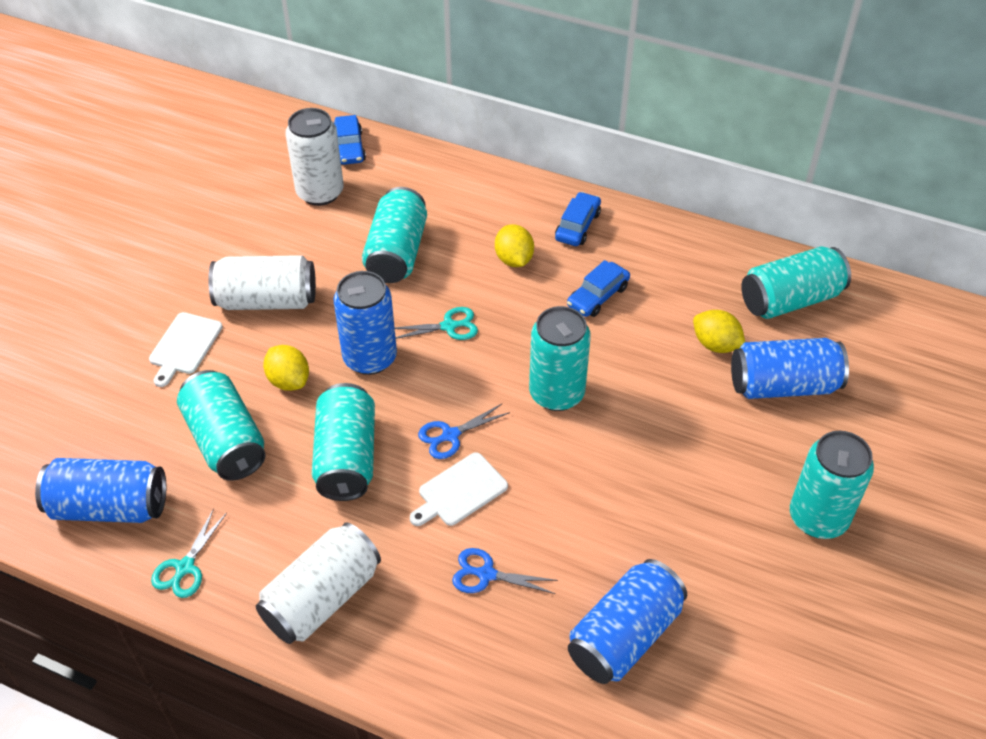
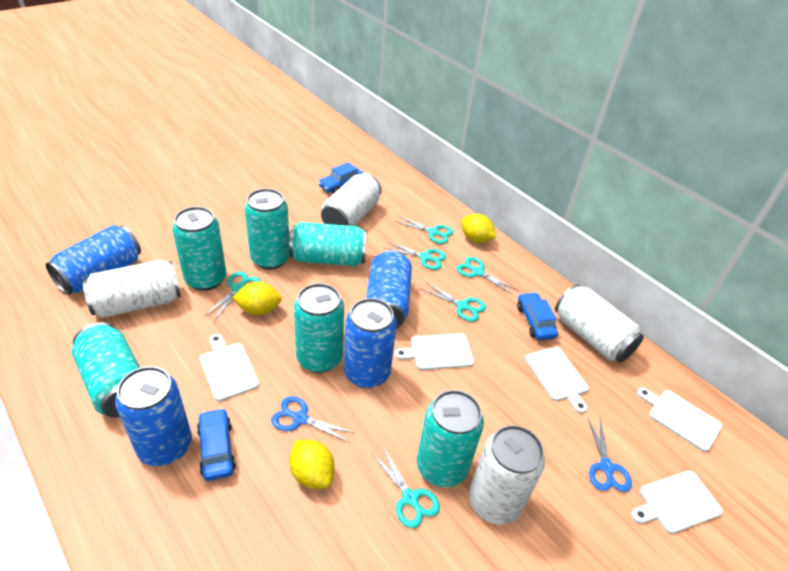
turquoise scissors: [151,508,227,598] [395,307,478,340] = 2 -> [205,271,261,321] [371,447,440,528] [385,241,446,270] [395,216,454,244] [422,282,486,322] [456,257,517,295] = 6
white can: [208,255,316,310] [256,522,381,644] [285,108,344,206] = 3 -> [83,260,181,318] [321,173,381,226] [469,425,545,525] [555,284,644,362] = 4
white cutting board: [149,312,223,387] [410,452,508,526] = 2 -> [200,334,259,401] [394,333,474,370] [525,347,589,414] [631,471,723,534] [637,387,723,452] = 5

